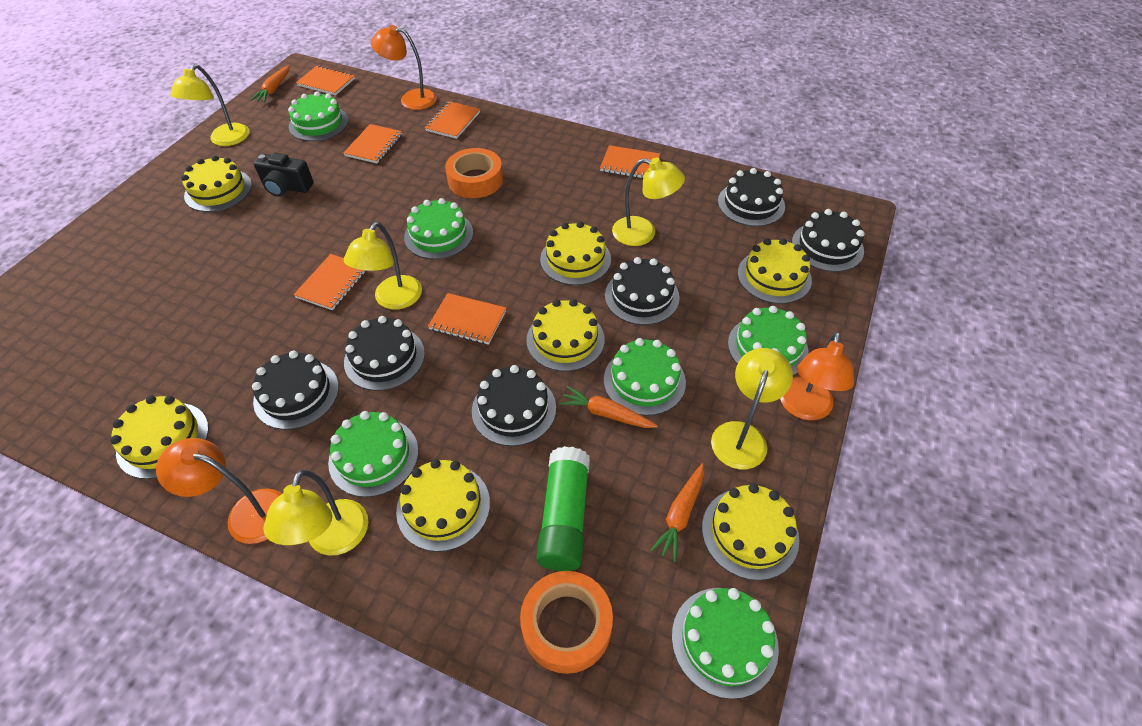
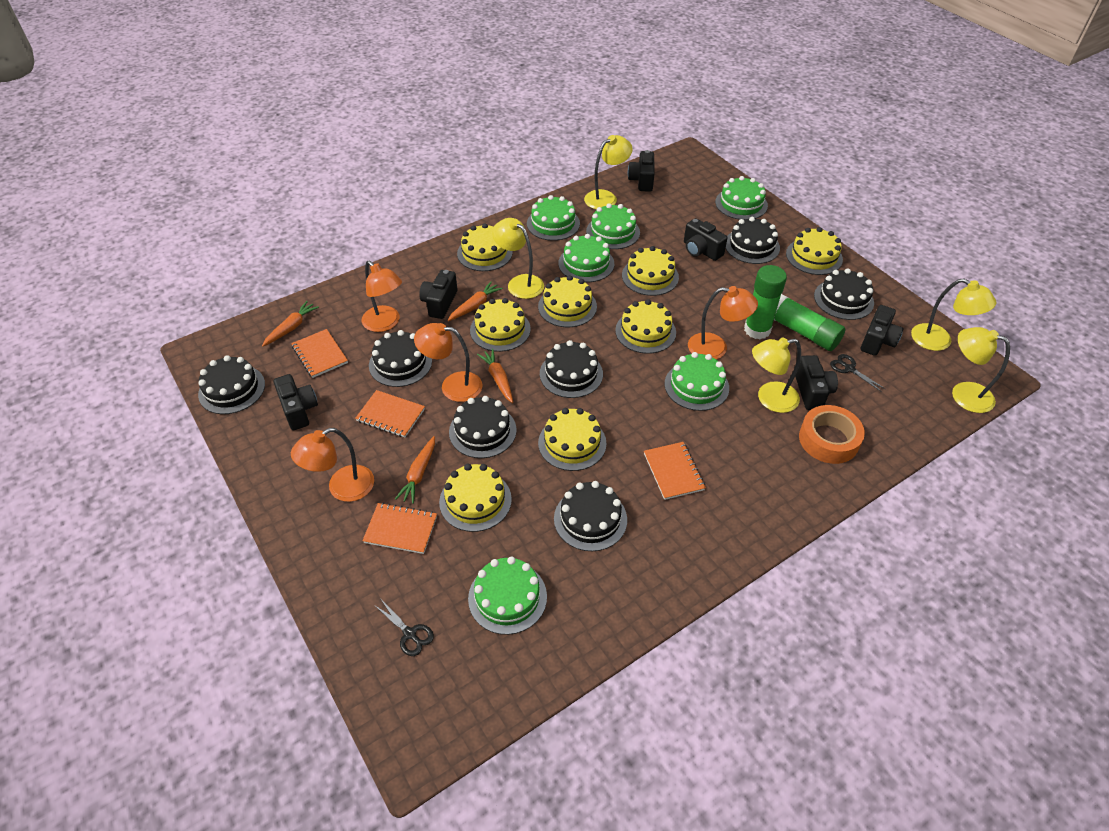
black cake: [252,350,339,430] [344,316,425,391] [472,365,556,446] [605,257,680,325] [718,168,785,226] [792,209,865,272] = 6 -> [198,355,265,414] [369,330,432,387] [449,396,517,458] [540,340,603,398] [554,481,627,551] [725,217,780,264] [814,268,874,320] = 7
black camera: [254,153,314,197] = 1 -> [274,374,318,430] [419,270,458,319] [628,150,655,192] [684,218,728,261] [795,355,838,410] [861,305,903,356] = 6
black scissors: none = 0 -> [374,601,434,656] [830,354,885,392] = 2
green glue stick: [536,446,590,571] = 1 -> [744,265,787,339] [774,294,846,351] = 2
orange carrot: [250,65,289,102] [559,386,658,428] [650,463,704,562] = 3 -> [262,301,319,347] [395,436,435,504] [448,281,503,321] [477,349,513,403] = 4
orange lamp: [156,438,282,544] [371,25,437,110] [780,332,854,420] = 3 -> [291,428,374,502] [361,260,402,332] [414,323,483,402] [688,286,758,360] = 4
orange notebook: [294,254,367,310] [296,66,355,95] [344,124,402,163] [425,101,480,139] [428,293,506,345] [600,145,660,179] = 6 -> [291,329,348,378] [355,390,425,437] [362,503,437,554] [644,442,706,500] = 4
orange tape: [445,148,503,198] [520,571,613,674] = 2 -> [799,405,865,464] = 1
yellow cake: [110,395,209,479] [181,155,252,212] [396,459,490,552] [526,299,605,371] [540,221,611,285] [702,483,799,581] [738,238,812,304] = 7 -> [439,464,512,532] [457,223,513,271] [470,298,531,352] [538,275,597,327] [538,408,607,471] [615,299,676,354] [622,246,679,296] [786,227,843,275] = 8

